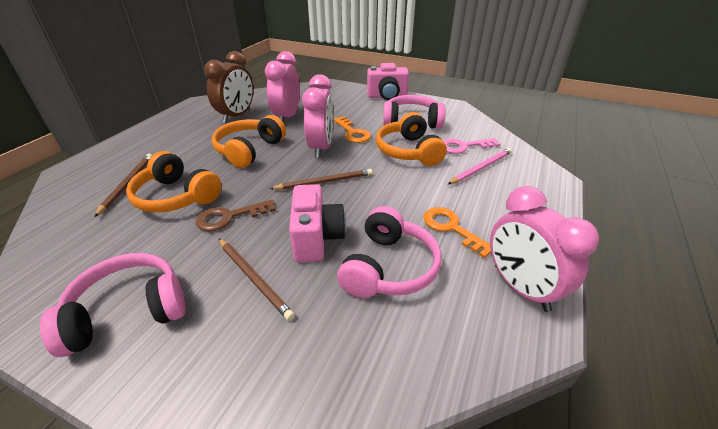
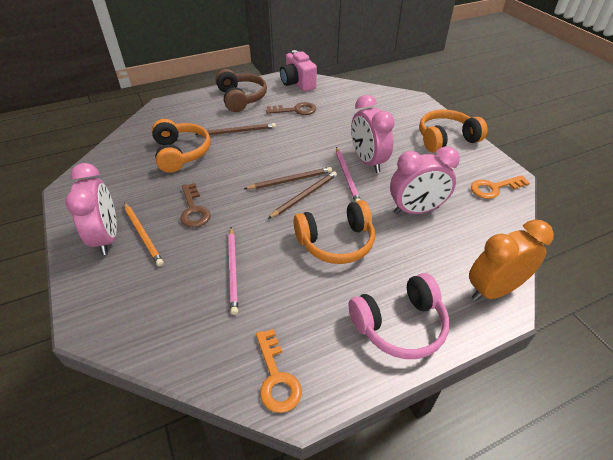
brown clock: [204,51,253,123] = 1 -> none = 0
brown headphones: none = 0 -> [215,69,267,112] = 1
brown key: [196,199,276,231] = 1 -> [180,183,211,228] [266,102,316,115] = 2
orange clock: none = 0 -> [469,220,554,301] = 1
orange pencil: none = 0 -> [124,202,164,266] = 1
pink camera: [289,184,346,262] [367,63,409,100] = 2 -> [280,50,317,92] = 1
pink headphones: [40,253,186,357] [337,206,442,298] [383,95,445,129] = 3 -> [349,273,450,359] = 1
pink key: [443,138,500,154] = 1 -> none = 0
pink pencil: [448,148,512,184] = 1 -> [228,227,238,315] [336,147,360,202] = 2

